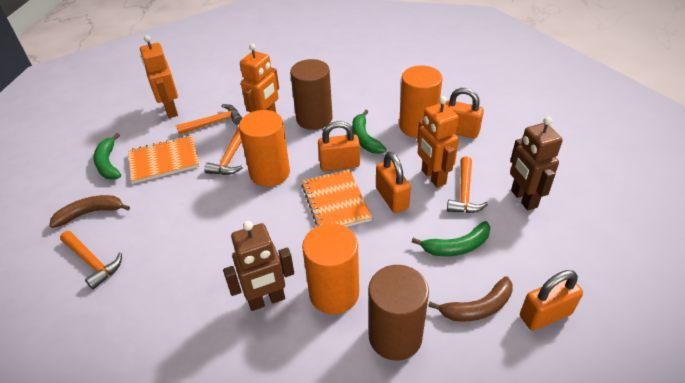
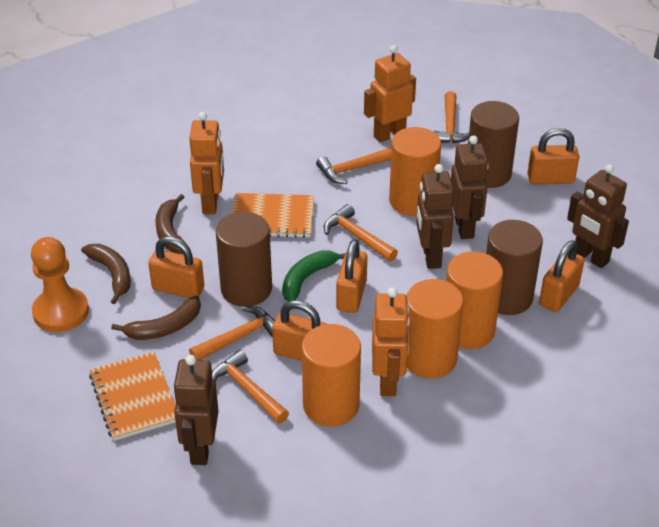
brown banana: [49,195,130,228] [428,276,513,322] = 2 -> [81,244,131,304] [111,296,201,340] [155,194,185,254] = 3
brown cylinder: [290,59,332,130] [368,265,429,361] = 2 -> [216,212,272,307] [468,101,519,188] [486,220,543,315] = 3
brown robot: [223,221,294,311] [510,117,563,211] = 2 -> [173,355,219,465] [416,164,454,269] [451,135,489,239] [567,164,629,268] = 4
green banana: [94,133,121,180] [352,110,387,154] [412,221,491,256] = 3 -> [282,250,345,301] = 1
orange cylinder: [239,110,290,187] [302,223,359,314] [399,66,443,138] = 3 -> [302,324,361,427] [389,127,441,216] [407,279,464,379] [446,251,503,349] = 4
orange hammer: [60,231,122,290] [176,104,242,135] [204,127,243,175] [447,156,488,213] = 4 -> [189,306,275,360] [212,350,289,424] [316,147,392,184] [324,204,398,261] [434,91,469,143] = 5
orange padlock: [318,121,360,171] [376,151,411,213] [446,88,484,139] [520,270,583,331] = 4 -> [148,236,204,298] [272,300,327,361] [336,239,367,313] [527,128,579,184] [539,241,585,312] = 5
orange pawn: none = 0 -> [31,237,89,332] = 1

